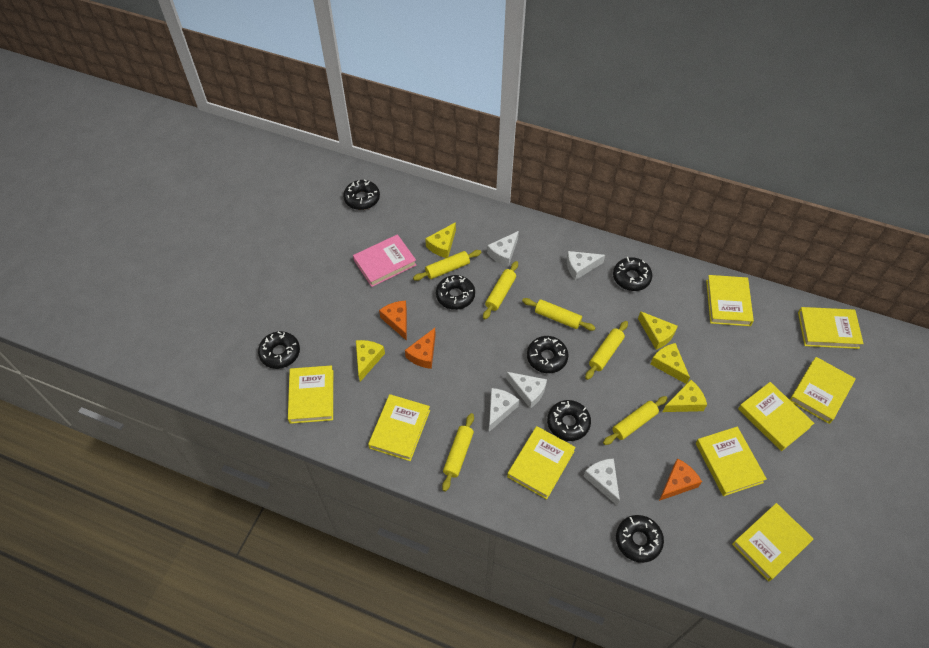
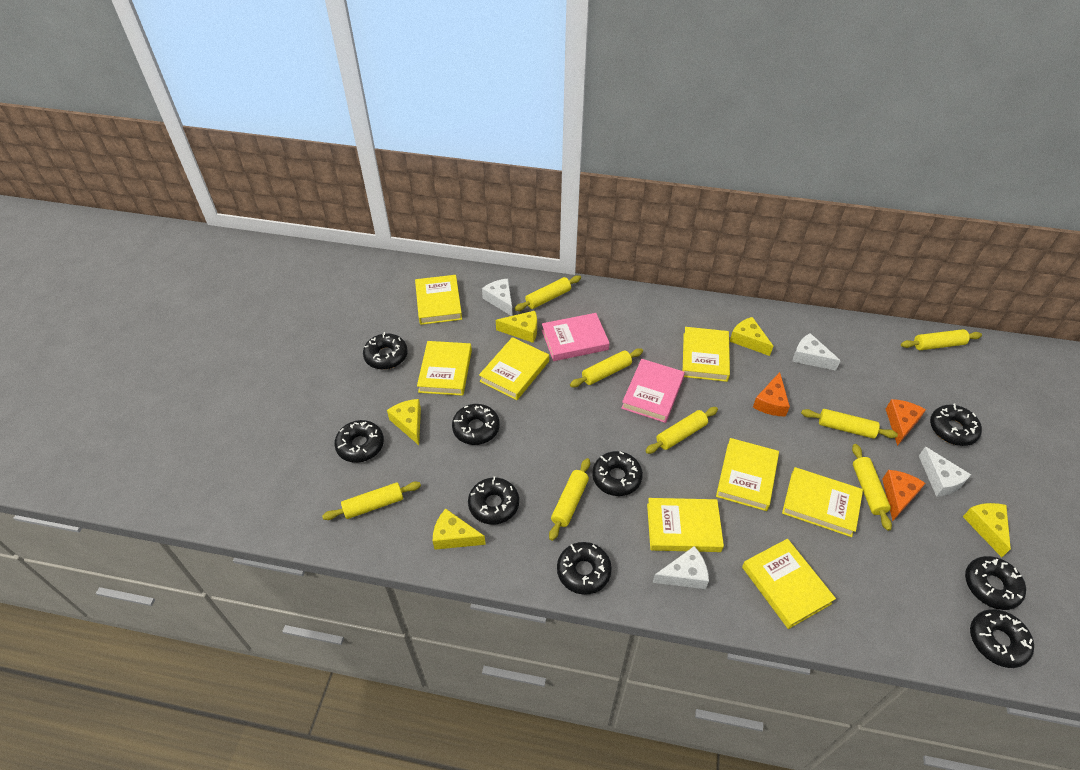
black donut: [258,331,300,369] [343,180,380,210] [436,275,475,310] [527,336,569,373] [547,400,591,441] [613,257,652,291] [616,515,664,563] = 7 -> [334,420,384,463] [363,332,408,370] [452,404,500,445] [468,476,519,525] [557,542,612,595] [592,451,643,496] [930,403,982,446] [965,556,1026,610] [970,609,1034,668] = 9
pink book: [353,234,416,287] = 1 -> [542,313,610,361] [621,359,685,423] = 2
white cheese: [487,231,519,267] [489,388,519,432] [506,372,547,409] [567,251,605,280] [583,458,620,505] = 5 -> [482,278,513,316] [653,546,709,589] [792,333,841,371] [919,447,971,497] = 4
yellow book: [288,365,333,424] [368,394,430,461] [507,426,576,499] [696,427,767,496] [706,275,754,326] [732,503,814,581] [738,382,814,451] [790,357,856,424] [798,307,864,349] = 9 -> [415,275,462,325] [417,341,472,396] [479,337,549,400] [647,498,724,552] [683,327,730,382] [716,438,779,511] [742,539,836,629] [782,467,863,537] = 8
yellow rolling pin: [413,250,482,281] [442,413,474,492] [483,261,518,320] [522,298,596,331] [585,321,628,380] [603,396,668,445] = 6 -> [322,482,421,520] [514,275,581,311] [549,458,590,541] [570,348,643,387] [645,407,718,454] [801,409,898,439] [852,444,892,531] [901,329,982,350] = 8

